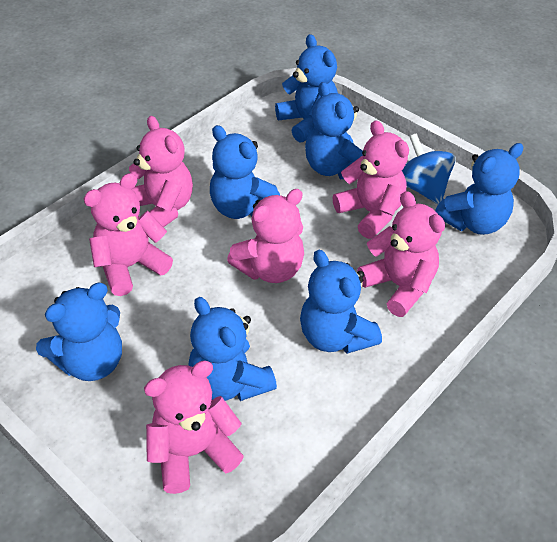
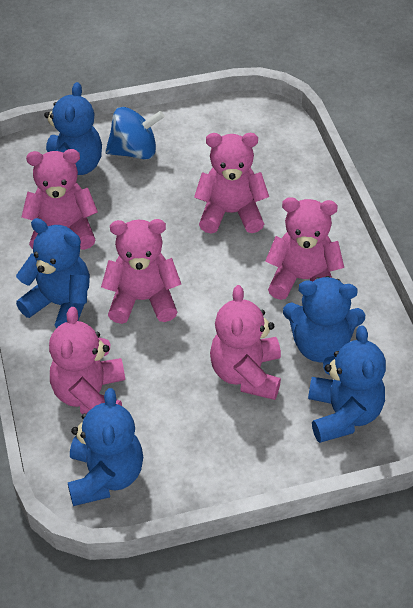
blue teddy bear: [36,283,122,381] [188,297,277,401] [210,125,280,219] [275,34,338,143] [300,250,382,354] [305,82,363,179] [435,143,523,235] = 7 -> [16,218,90,328] [44,82,102,175] [68,388,143,506] [283,276,365,363] [308,325,386,443] = 5

